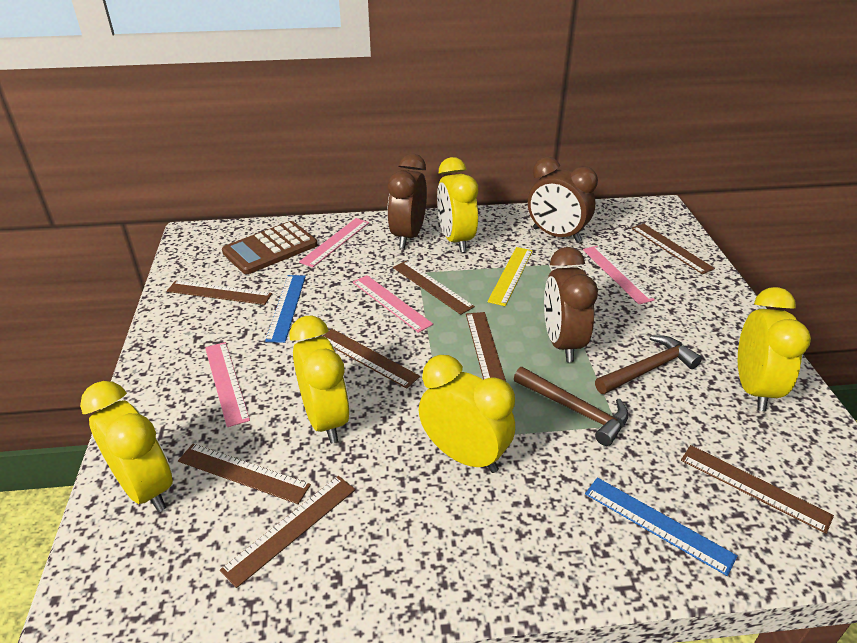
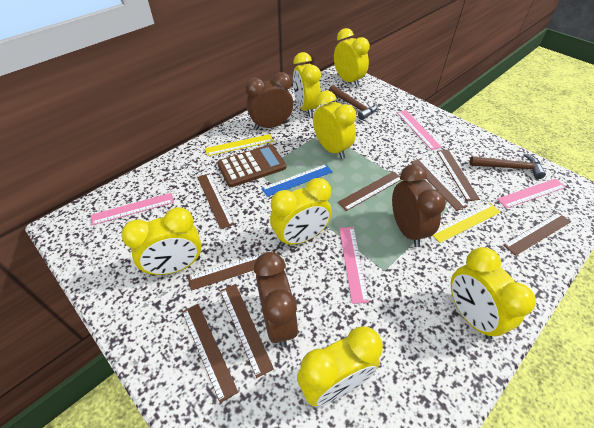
blue ruler: [265,275,306,343] [585,477,738,576] = 2 -> [262,164,333,197] = 1
yellow clock: [80,381,173,512] [289,316,350,443] [419,355,515,473] [437,157,478,252] [738,287,811,411] = 5 -> [121,207,202,276] [270,178,332,247] [293,52,321,117] [297,327,383,406] [313,90,356,159] [334,28,370,87] [451,247,536,340] = 7
yellow ruler: [487,247,533,306] = 1 -> [205,134,273,156] [432,203,500,243] = 2

